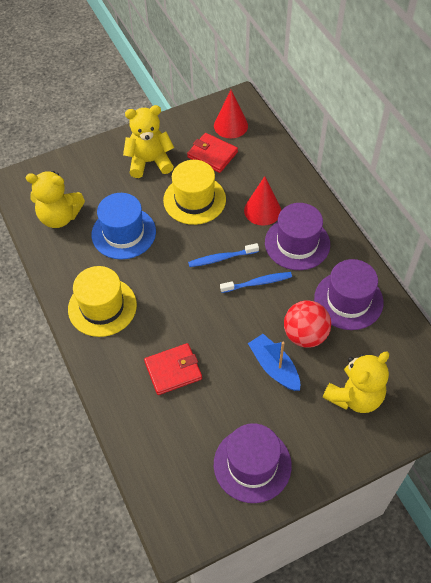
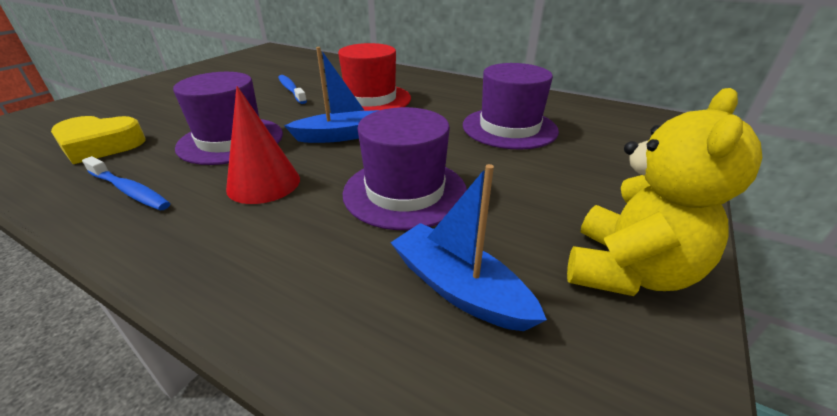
blue boat: [248,334,300,391] = 1 -> [284,47,380,143] [390,164,547,331] = 2
blue hat: [92,193,156,259] = 1 -> none = 0
red ball: [284,300,331,348] = 1 -> none = 0
red cone: [214,90,248,138] [244,176,281,226] = 2 -> [226,86,300,204] = 1
red hat: none = 0 -> [338,43,411,111] = 1
red wallet: [144,343,202,395] [187,133,238,173] = 2 -> none = 0
yellow hat: [68,266,137,337] [163,160,226,225] = 2 -> none = 0
yellow heart: none = 0 -> [51,116,146,164] = 1
yellow teddy bear: [26,171,85,228] [123,105,174,178] [323,352,389,413] = 3 -> [567,88,762,296] = 1

